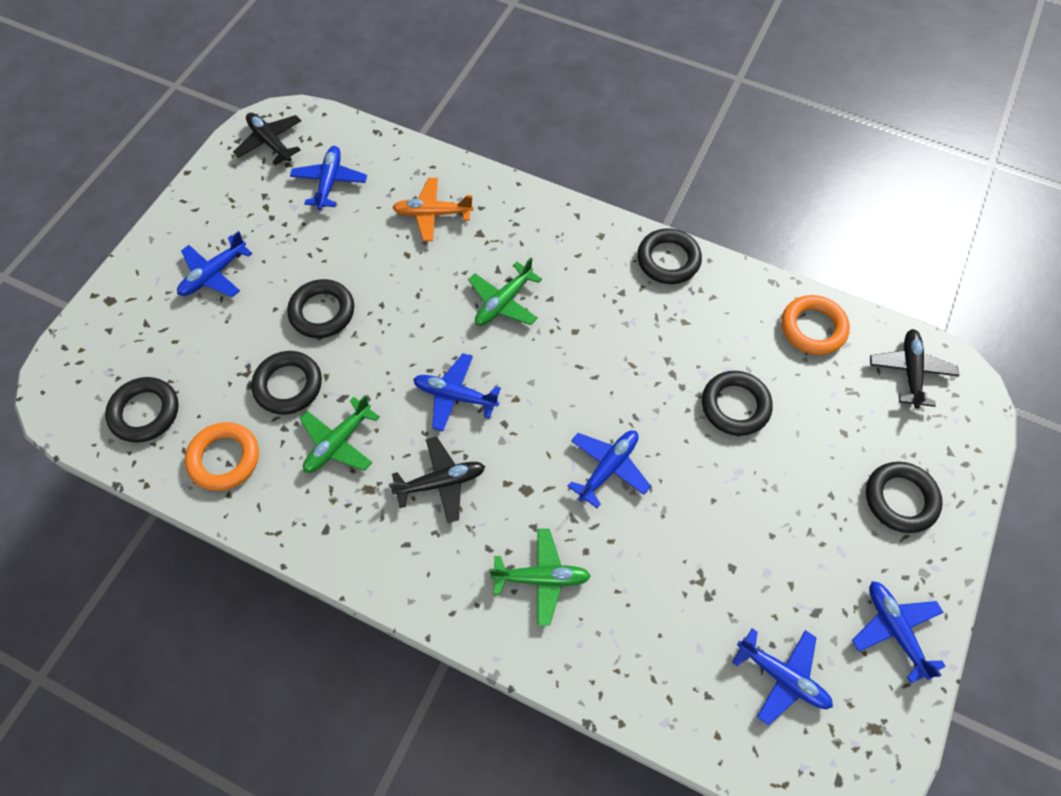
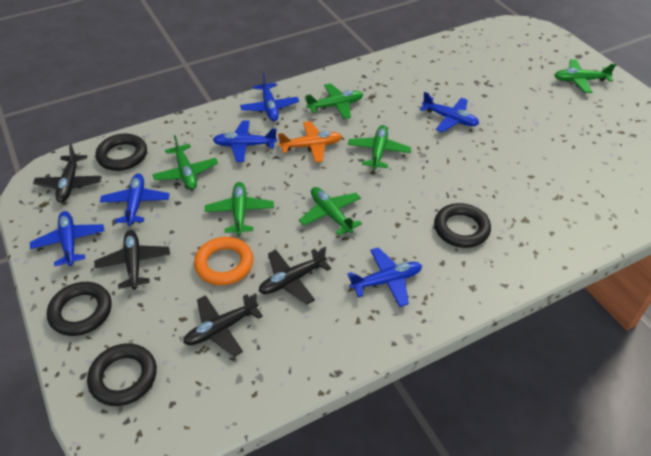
black plane: [233,113,301,165] [389,437,485,523] [870,329,959,409] = 3 -> [33,144,102,203] [94,230,170,289] [183,293,263,357] [259,247,331,304] = 4
black ring: [105,377,179,443] [251,351,322,414] [287,279,354,338] [637,228,702,284] [702,371,773,436] [866,462,943,533] = 6 -> [47,282,112,336] [87,343,157,406] [95,134,147,171] [434,203,491,248] = 4
green plane: [300,396,380,473] [468,258,542,326] [489,529,591,626] = 3 -> [152,135,218,190] [205,182,274,235] [299,187,362,236] [305,83,363,119] [348,125,411,169] [554,59,616,93] = 6
orange ring: [185,422,259,491] [781,295,850,355] = 2 -> [194,237,253,285] = 1

